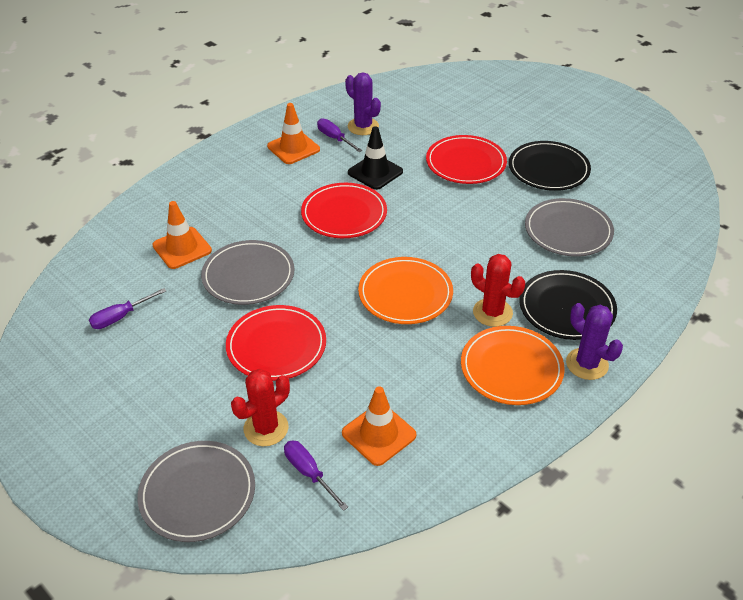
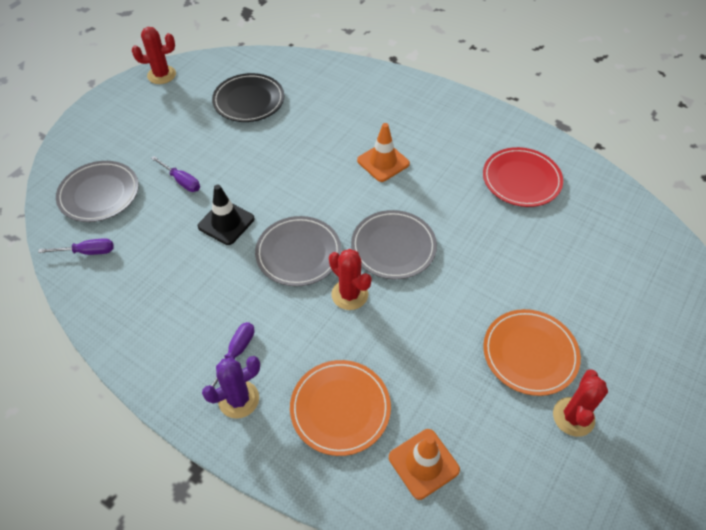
black plate: [509,141,591,191] [519,270,617,340] = 2 -> [212,73,284,122] = 1
orange traffic cone: [152,201,212,269] [267,103,320,164] [342,386,416,466] = 3 -> [357,123,410,182] [389,429,460,500] = 2
purple cactus: [345,73,381,135] [566,303,623,380] = 2 -> [202,356,260,419] = 1
red cactus: [231,369,290,446] [471,254,525,327] = 2 -> [132,27,176,84] [329,249,372,310] [553,369,608,437] = 3
red plate: [226,305,326,381] [301,183,387,238] [426,135,507,184] = 3 -> [483,147,563,207] = 1

